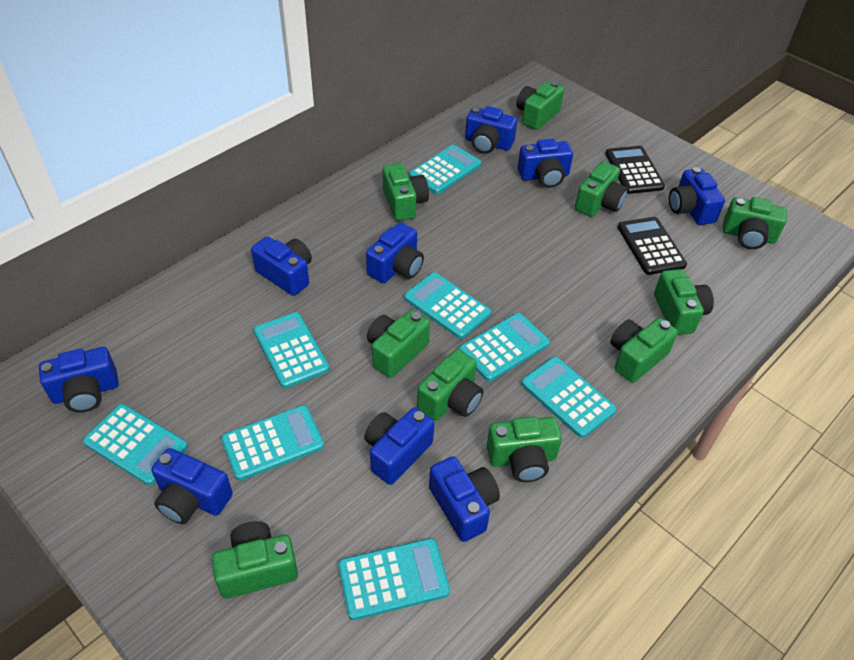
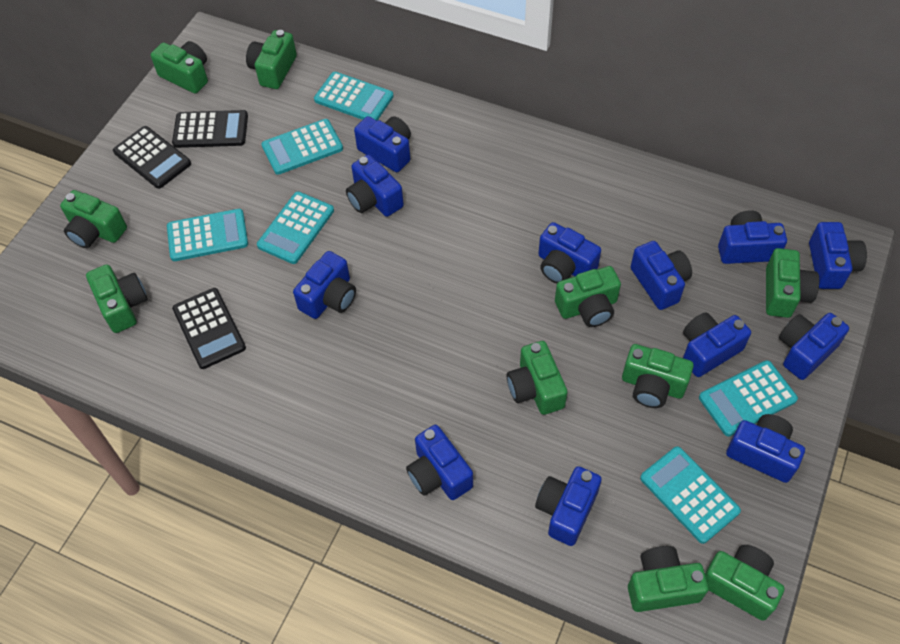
black calculator: [605,146,665,194] [618,217,687,275] = 2 -> [113,126,191,189] [172,110,248,148] [172,288,246,369] = 3
blue camera: [39,347,119,412] [151,448,233,524] [251,237,312,296] [364,408,434,485] [366,222,424,283] [429,456,500,542] [465,106,517,154] [518,139,573,188] [669,167,725,225] = 9 -> [293,251,356,319] [346,155,404,217] [354,116,411,172] [406,425,473,500] [535,466,602,546] [538,222,601,284] [631,241,692,310] [683,312,751,377] [718,210,787,264] [726,414,805,483] [779,313,849,380] [809,222,867,289] = 12
turquoise calculator: [83,404,188,486] [221,405,324,481] [253,312,329,388] [338,538,450,620] [404,272,491,339] [409,145,481,194] [459,313,550,382] [521,357,617,438] = 8 -> [167,209,248,261] [257,191,334,264] [261,119,343,175] [314,72,394,121] [640,446,741,544] [699,360,798,437] = 6

